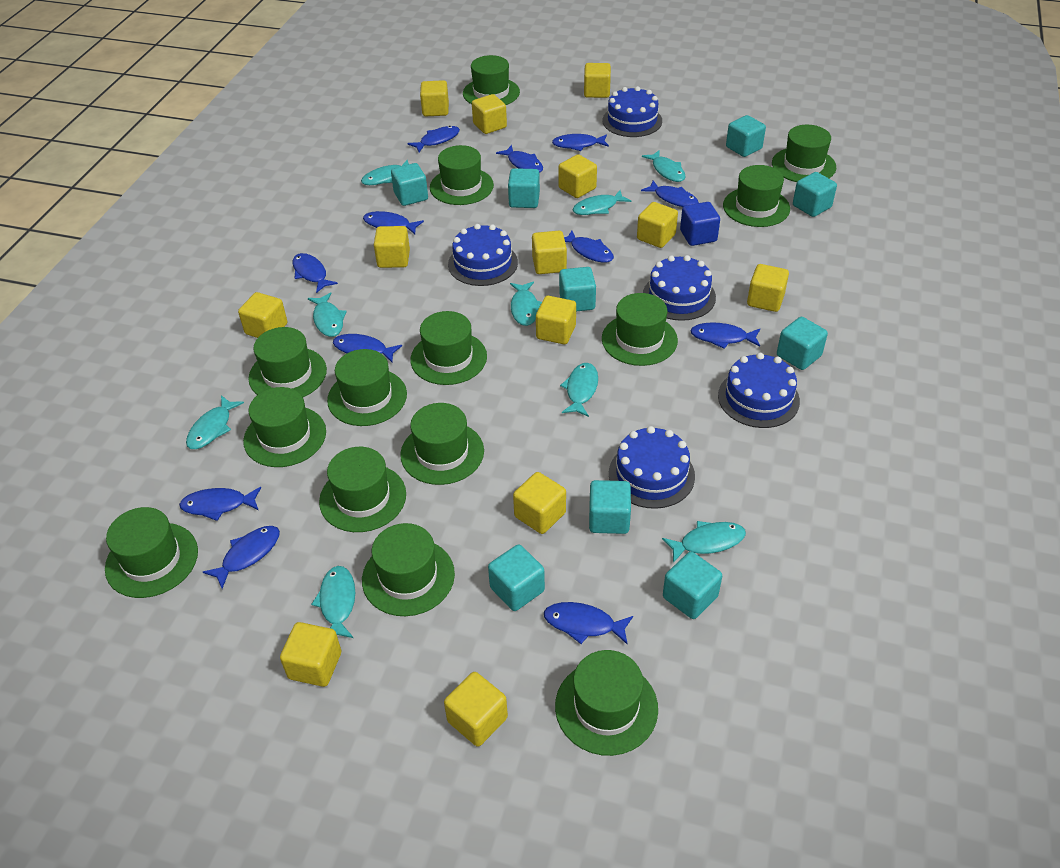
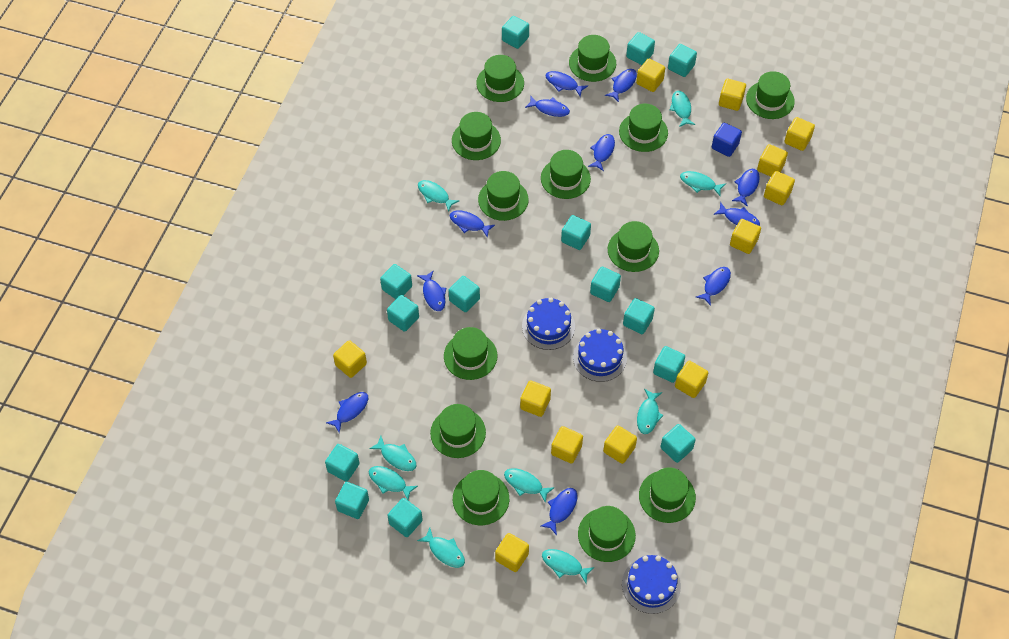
blue cake: [448,224,518,286] [603,86,662,137] [609,426,695,509] [643,255,716,321] [718,353,800,428] = 5 -> [522,298,575,350] [573,329,627,382] [622,555,681,614] = 3
blue fish: [179,487,261,521] [203,526,280,589] [293,253,338,293] [333,334,402,362] [363,211,424,234] [407,126,460,152] [496,145,543,173] [544,602,633,644] [552,134,609,151] [564,231,614,263] [641,180,699,207] [690,322,760,349] = 12 -> [326,392,368,433] [417,270,446,311] [450,211,495,238] [525,95,570,117] [541,488,577,535] [545,71,588,97] [588,134,615,171] [605,69,637,102] [696,267,731,306] [713,202,760,226] [732,169,760,207] = 11
green hat: [105,507,198,598] [243,387,326,467] [248,327,327,397] [319,447,406,532] [327,349,407,426] [362,523,455,616] [400,403,484,485] [410,311,487,385] [430,145,494,205] [463,55,520,105] [555,650,658,756] [602,293,678,366] [723,165,790,227] [772,125,836,182] = 14 -> [430,404,486,458] [444,327,497,380] [452,112,501,160] [453,470,509,525] [476,55,524,102] [478,171,529,221] [541,150,591,199] [569,35,616,82] [578,506,636,562] [608,221,659,272] [619,104,668,152] [639,467,696,523] [746,71,795,119] = 13
turquoise cube: [391,163,428,206] [488,544,545,611] [508,168,540,208] [559,267,596,311] [589,480,631,534] [663,552,722,619] [726,115,766,157] [777,317,828,370] [793,172,837,217] = 9 -> [325,444,360,482] [335,482,369,519] [380,264,412,299] [387,295,419,332] [388,498,423,537] [448,276,480,312] [502,16,529,49] [561,215,591,250] [590,267,621,302] [623,298,655,334] [626,32,655,65] [653,346,685,383] [661,424,695,463] [668,44,697,77] = 14
yellow cube: [238,292,287,338] [280,622,341,687] [374,226,410,268] [420,80,449,116] [444,672,508,747] [472,94,507,134] [513,472,566,534] [532,231,567,274] [536,296,576,344] [559,154,597,198] [584,63,611,98] [637,202,678,248] [747,264,789,312] = 13 -> [333,340,367,378] [495,533,529,572] [520,380,551,417] [551,426,583,464] [603,425,637,464] [636,59,665,92] [675,361,708,398] [719,79,746,111] [730,219,761,254] [757,144,788,177] [764,171,795,205] [784,117,815,151] = 12

